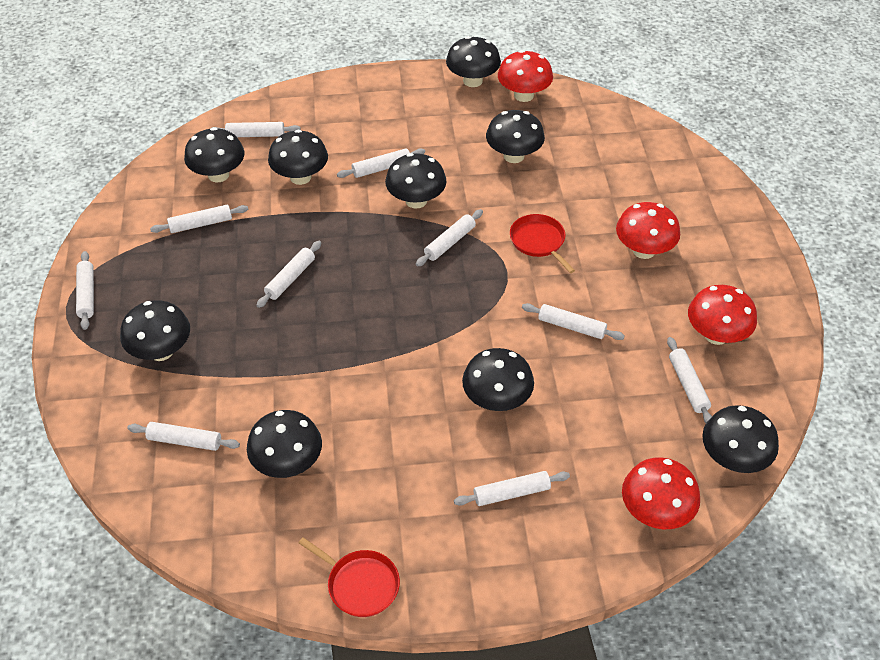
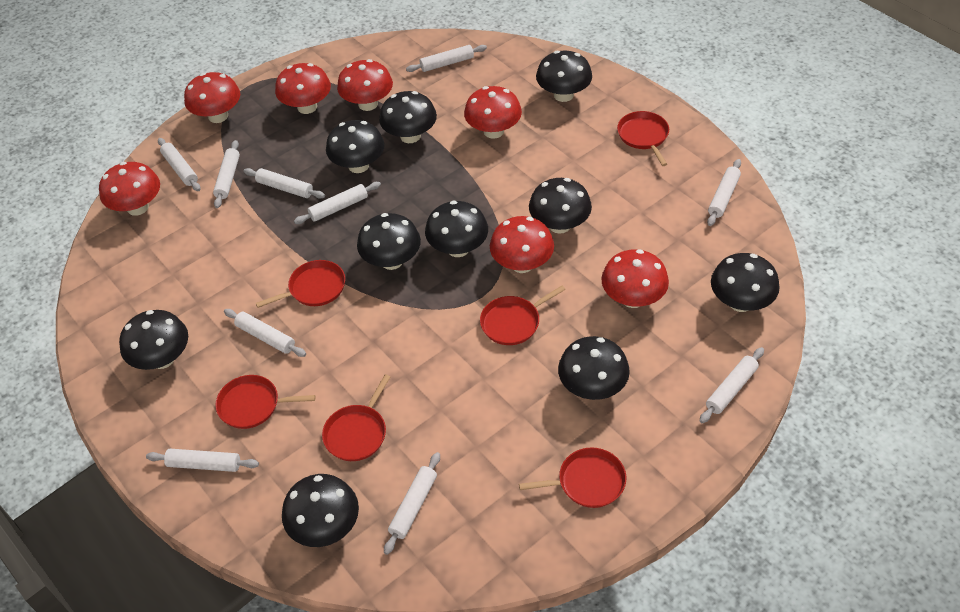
black mushroom: [120,300,190,361] [184,127,245,182] [247,410,322,478] [268,130,328,185] [385,153,447,209] [446,36,501,87] [462,348,534,411] [486,110,545,163] [702,405,779,473] = 9 -> [119,310,188,370] [282,474,359,547] [326,120,385,173] [357,213,421,270] [379,91,437,143] [425,201,488,257] [529,178,592,234] [536,50,592,102] [558,336,630,400] [711,253,780,312] = 10
red mushroom: [498,50,553,102] [616,202,680,259] [622,457,700,529] [688,285,757,345] = 4 -> [99,162,160,216] [184,72,240,123] [275,63,331,114] [337,59,393,111] [464,86,522,139] [490,216,554,273] [601,249,669,308] = 7
red pan: [299,537,400,617] [510,214,575,273] = 2 -> [215,375,315,429] [256,260,345,308] [322,375,390,461] [480,286,566,345] [519,448,626,508] [617,111,669,166] = 6

